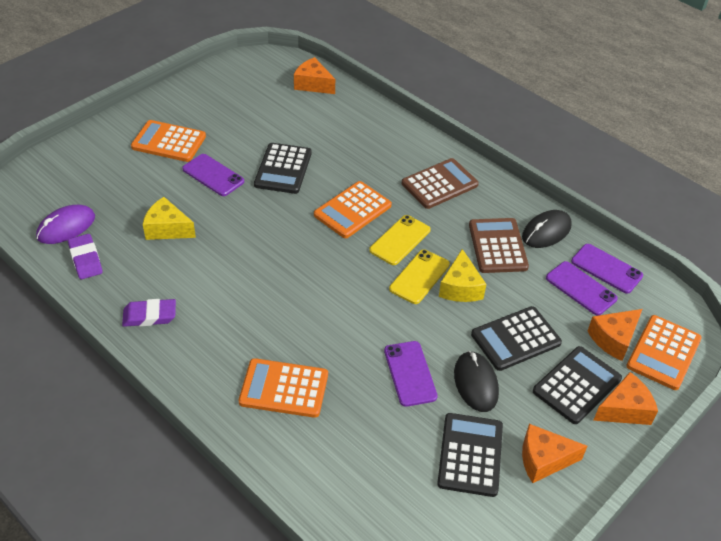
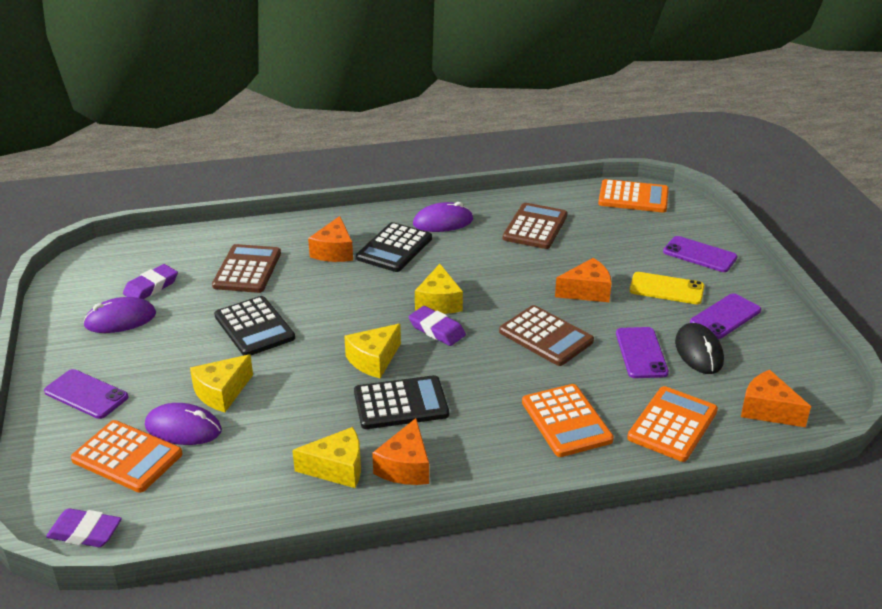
black calculator: [254,143,312,194] [437,413,503,497] [471,306,562,371] [533,346,622,424] = 4 -> [214,296,295,356] [354,375,449,429] [356,222,432,272] = 3
black mouse: [454,351,499,412] [522,210,572,248] = 2 -> [675,323,724,374] = 1
brown calculator: [402,158,479,209] [469,218,529,273] = 2 -> [212,244,281,293] [499,305,594,366] [503,203,568,249] = 3
purple eraser: [68,234,103,279] [122,299,176,327] = 2 -> [46,508,122,547] [123,264,178,299] [409,306,466,346] = 3
purple mouse: [36,205,95,244] = 1 -> [83,297,156,333] [145,403,222,445] [413,202,473,232] = 3
yellow cheese: [143,197,196,240] [439,249,486,302] = 2 -> [190,354,253,412] [292,427,361,488] [344,324,401,378] [415,264,463,314] = 4
yellow phone: [369,215,431,265] [389,249,450,304] = 2 -> [629,272,704,304] = 1

